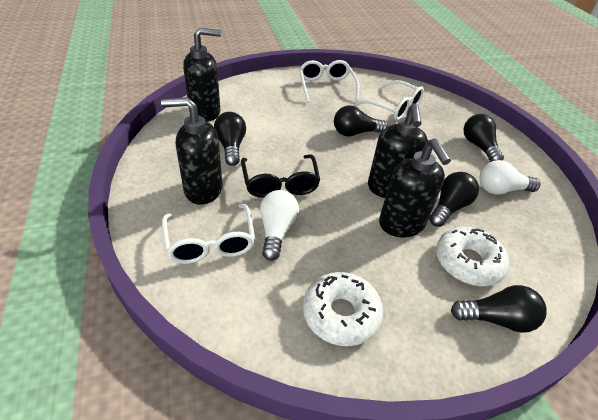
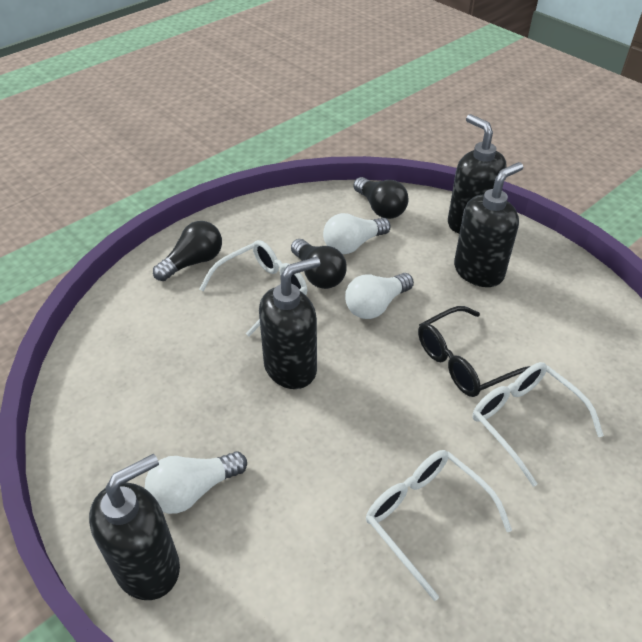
black light bulb: [214,112,246,166] [334,105,388,137] [429,172,479,227] [451,285,547,333] [463,114,504,162] = 5 -> [153,221,222,281] [291,239,347,289] [353,177,409,219] = 3
white donut: [303,272,383,346] [436,226,509,286] = 2 -> none = 0
white light bulb: [260,190,299,261] [480,160,540,195] = 2 -> [145,451,247,514] [323,213,391,254] [345,273,414,319] = 3

